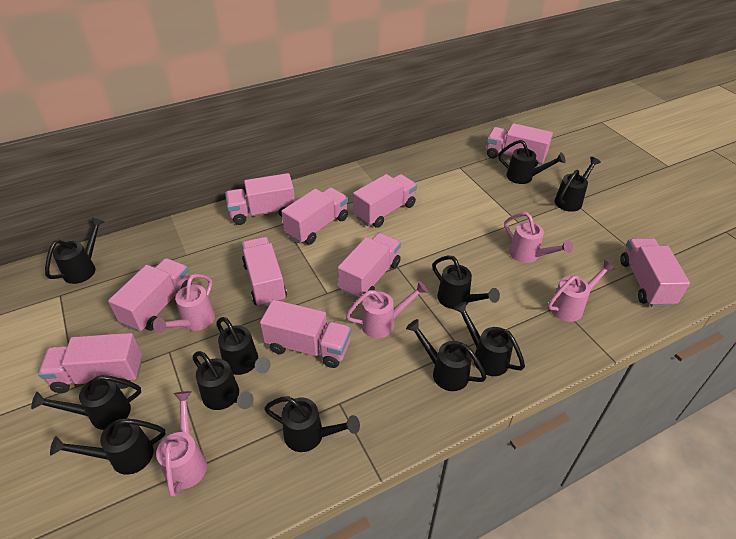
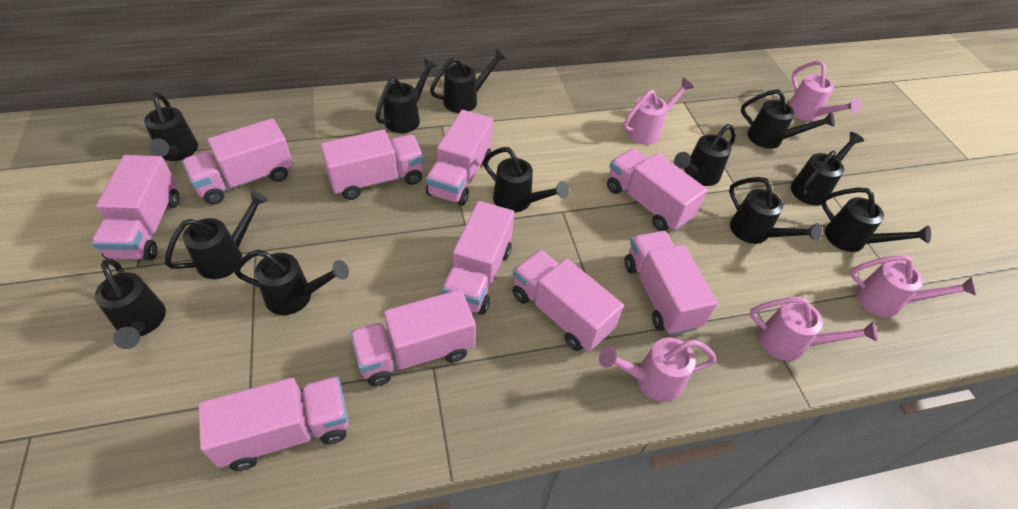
black watering can: [31,375,141,430] [45,217,105,284] [50,418,165,475] [193,351,254,410] [216,317,271,375] [264,396,360,452] [406,319,486,391] [432,255,500,309] [453,302,525,376] [498,140,566,184] [555,157,601,212] = 11 -> [95,259,166,349] [144,92,198,161] [165,190,268,279] [234,250,349,315] [375,58,437,133] [430,49,507,113] [483,147,569,213] [674,124,736,186] [729,177,822,244] [741,89,835,149] [791,132,864,205] [821,188,931,252] = 12

